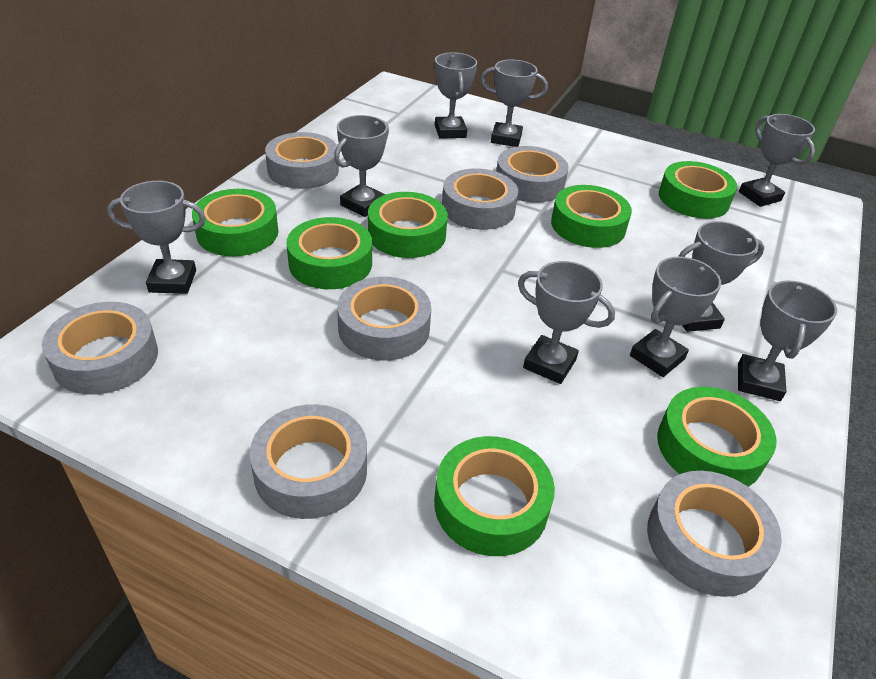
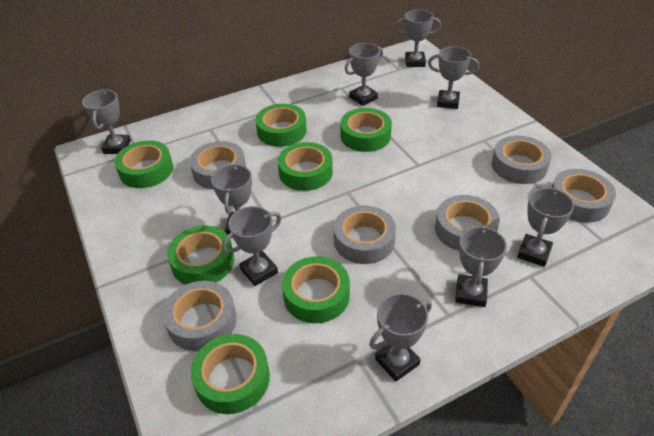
grey tape: [42,302,158,395] [250,404,367,519] [265,132,339,189] [337,277,431,361] [442,168,518,230] [496,146,569,203] [647,471,782,597] = 7 -> [163,281,237,351] [190,141,246,189] [334,206,396,264] [435,195,500,251] [492,136,552,184] [552,169,616,223] = 6

